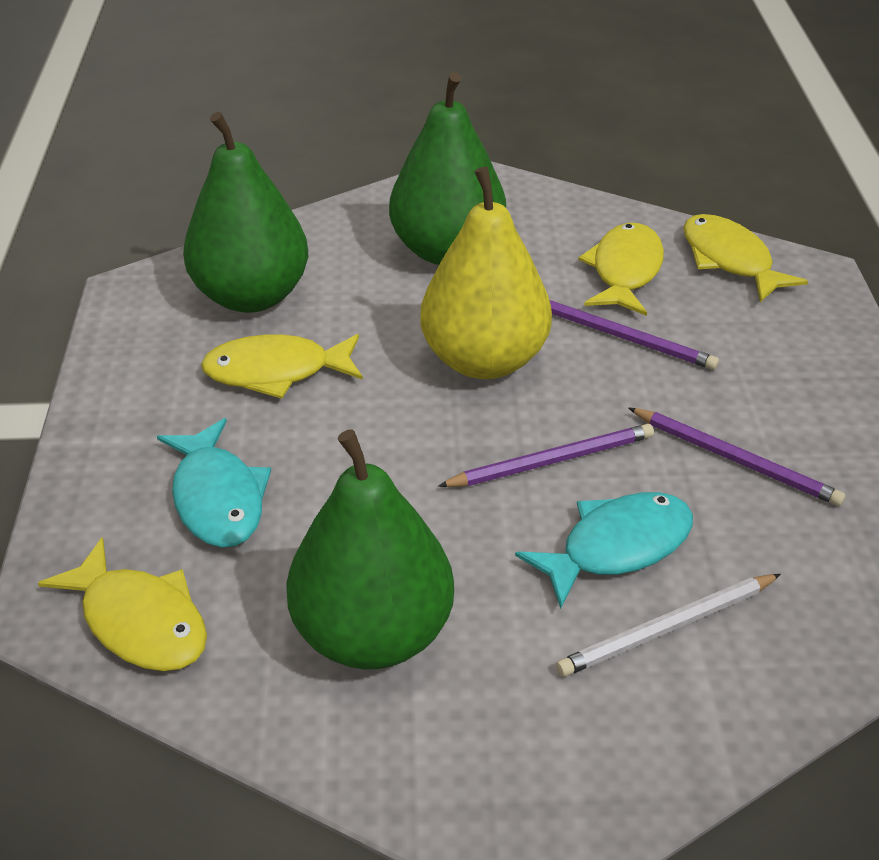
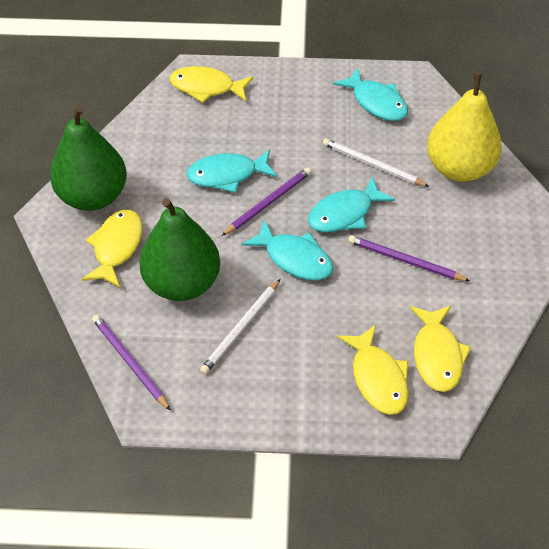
green pear: [183,112,308,313] [286,429,454,669] [389,72,506,265] = 3 -> [50,106,127,211] [139,198,220,301] = 2
turquoise fish: [157,418,271,548] [515,492,693,609] = 2 -> [186,149,278,193] [242,220,333,280] [308,177,395,232] [333,67,408,121] = 4
white pencil: [556,574,781,677] = 1 -> [200,279,280,374] [323,138,430,187] = 2

